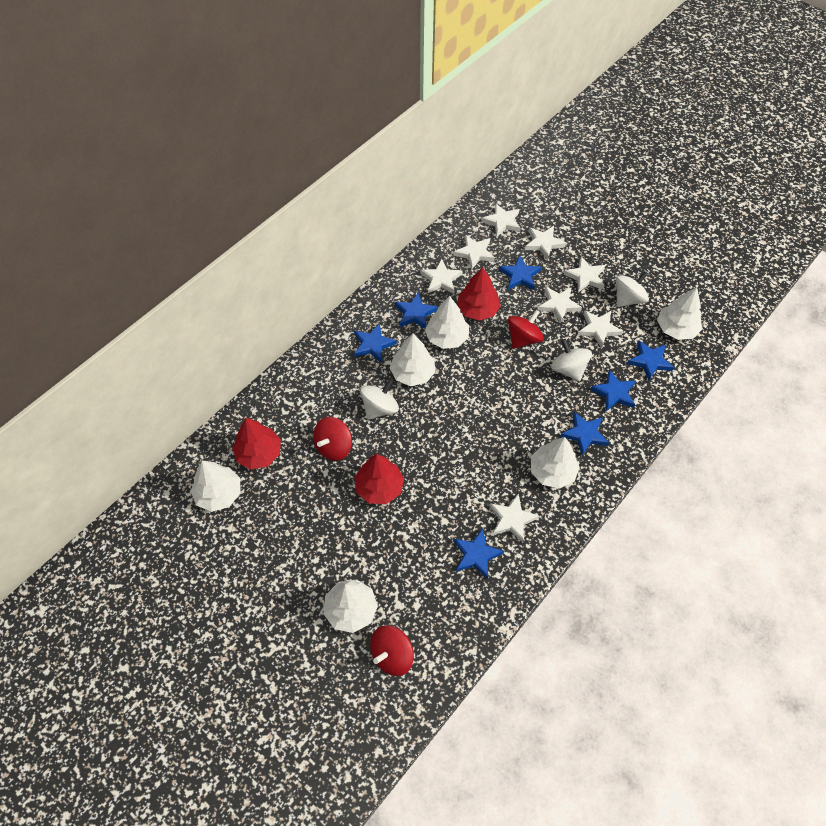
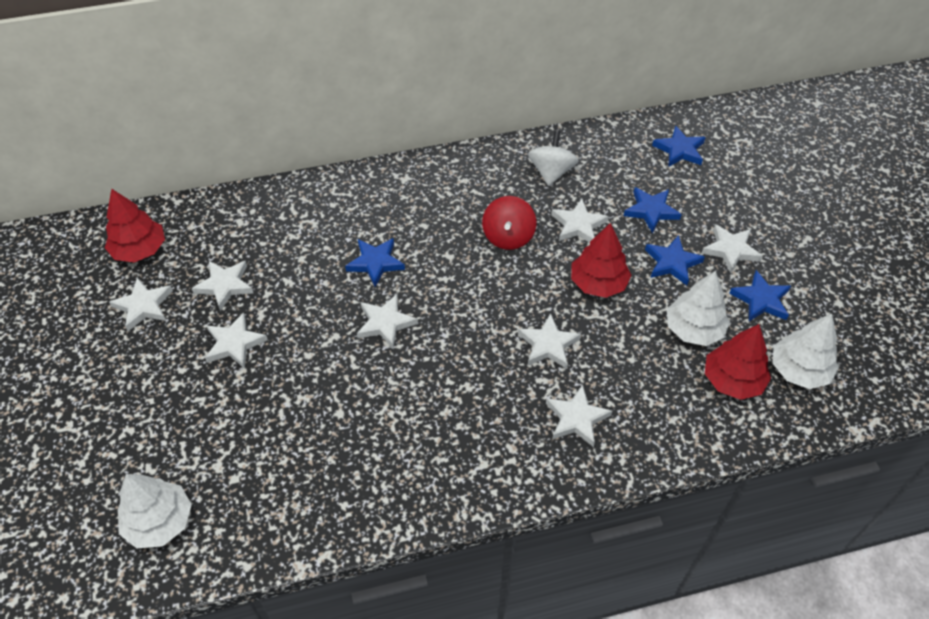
blue star: [354,323,397,363] [395,292,438,329] [454,528,504,579] [499,255,541,290] [560,412,609,456] [590,370,636,411] [627,340,674,380] = 7 -> [345,238,405,287] [624,187,682,233] [645,235,705,286] [652,125,706,167] [729,270,791,321] = 5
red spinning top: [313,417,352,461] [370,625,414,676] [508,310,544,349] = 3 -> [482,196,536,250] = 1
white spinning top: [360,379,399,420] [551,339,592,381] [616,271,649,307] = 3 -> [528,131,579,186] = 1
white tree: [191,461,240,512] [324,579,378,633] [390,334,436,386] [425,296,469,349] [531,437,580,489] [657,287,702,340] = 6 -> [117,474,192,548] [667,271,730,346] [773,314,839,389] = 3

